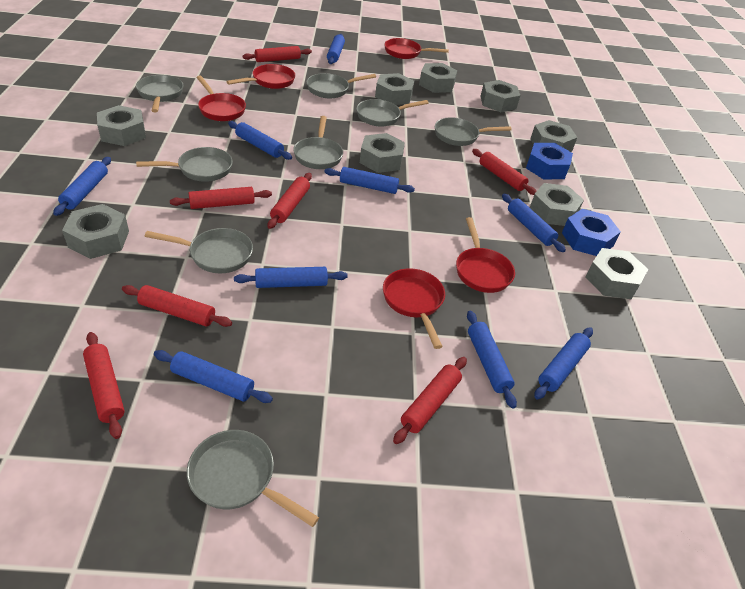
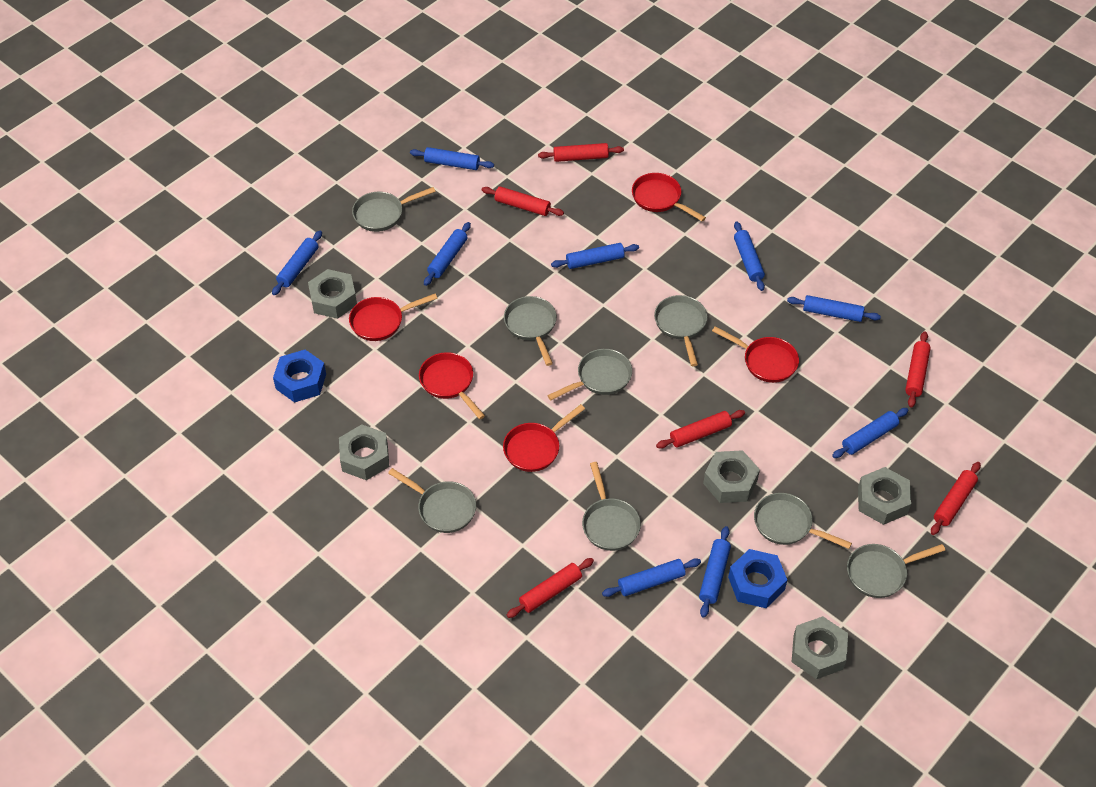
grey nut: [62,204,129,259] [97,105,146,146] [360,133,405,173] [375,73,414,105] [419,63,458,93] [480,80,520,112] [530,120,578,152] [530,183,584,226] [585,248,648,299] = 9 -> [308,269,357,319] [339,424,389,480] [703,450,760,503] [792,616,848,679] [858,467,911,525] = 5
red rolling pin: [83,332,125,439] [122,285,232,327] [170,187,272,209] [243,46,312,62] [267,173,312,229] [393,357,467,444] [472,149,537,195] = 7 -> [482,187,564,216] [507,558,594,618] [538,143,624,162] [656,410,745,449] [905,331,931,408] [931,462,981,535] = 6

